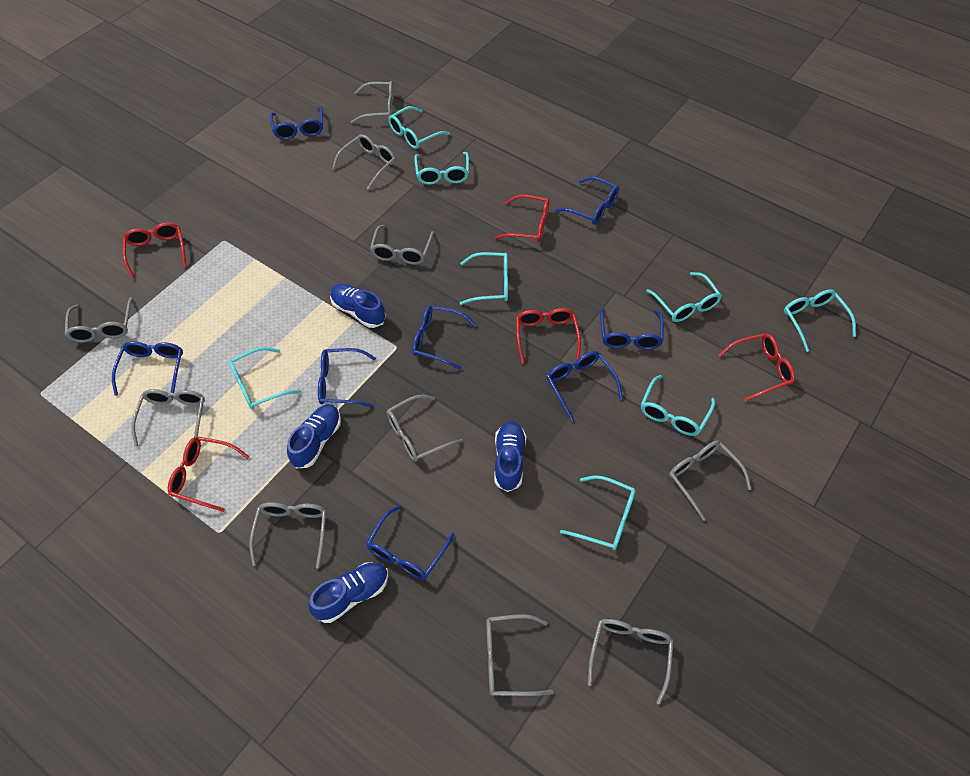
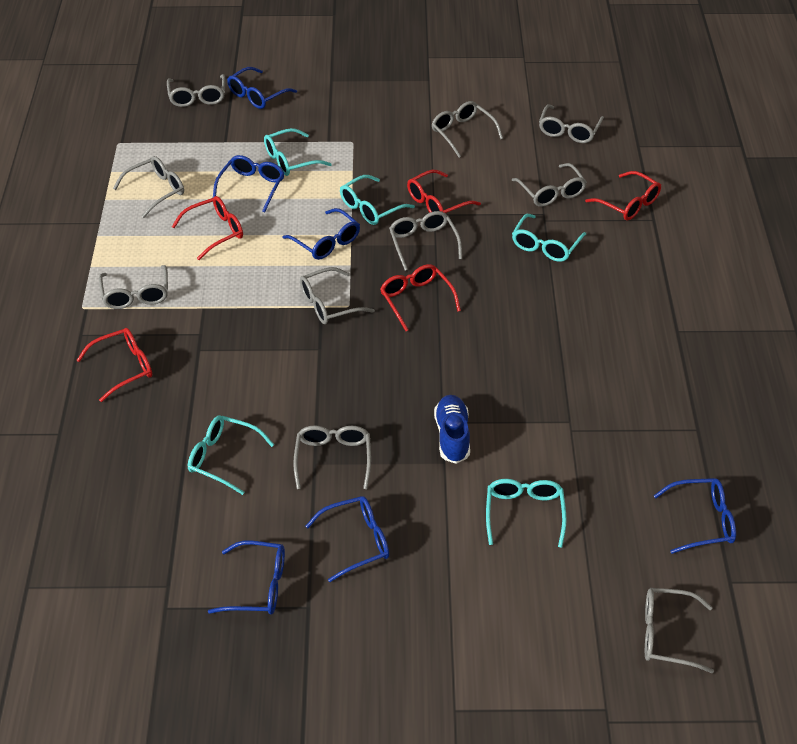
blue glasses: [112,341,183,397] [270,106,323,140] [318,348,376,407] [366,505,454,580] [412,305,476,370] [546,351,623,421] [555,177,619,225] [600,307,664,350] = 8 -> [208,541,285,614] [213,155,284,212] [227,67,297,109] [282,208,360,260] [305,496,389,582] [654,478,736,554] = 6
blue shoe: [287,404,341,468] [308,562,388,623] [330,284,386,328] [494,421,526,492] = 4 -> [434,395,470,464] = 1
turquoise glasses: [229,347,301,410] [388,106,450,149] [414,152,469,185] [459,252,508,305] [560,476,636,550] [641,375,715,436] [646,272,722,322] [784,289,856,352] = 8 -> [188,415,274,495] [264,128,332,176] [340,175,415,225] [486,479,567,548] [512,214,586,262] = 5

